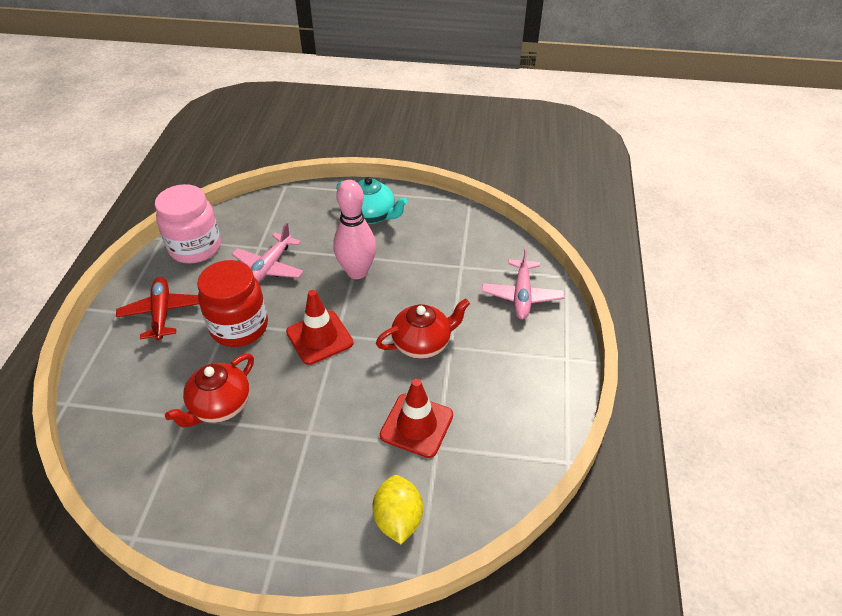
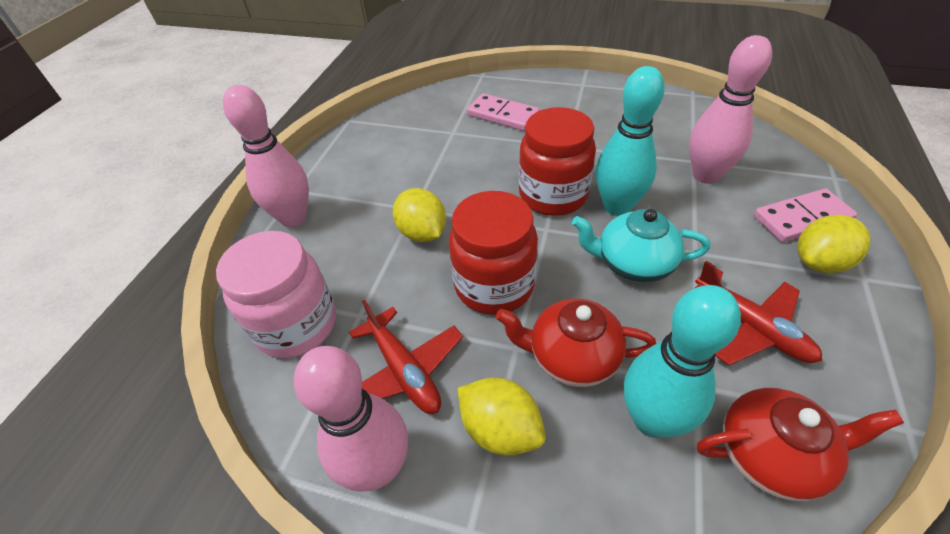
pink bowling pin: [333,180,376,279] = 1 -> [223,85,309,227] [294,346,408,492] [689,35,772,184] = 3
pink domino: none = 0 -> [467,93,540,131] [754,188,857,242] = 2
pink plane: [232,223,304,282] [482,247,564,320] = 2 -> none = 0
red jar: [197,260,268,347] = 1 -> [449,191,538,315] [519,107,596,216] = 2
red plane: [116,277,199,341] = 1 -> [349,299,463,414] [695,261,822,366] = 2
red traffic cone: [286,290,353,365] [380,379,453,458] = 2 -> none = 0
turquoise bowling pin: none = 0 -> [596,66,665,216] [624,285,741,438] = 2
yellow lemon: [372,475,423,544] = 1 -> [393,188,446,242] [458,378,545,456] [797,215,871,273] = 3

